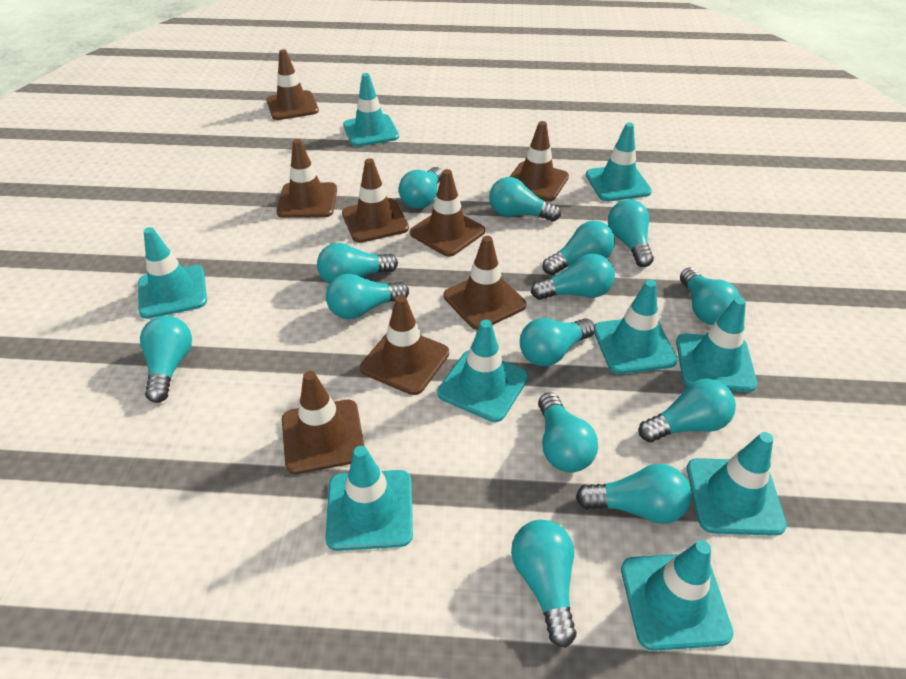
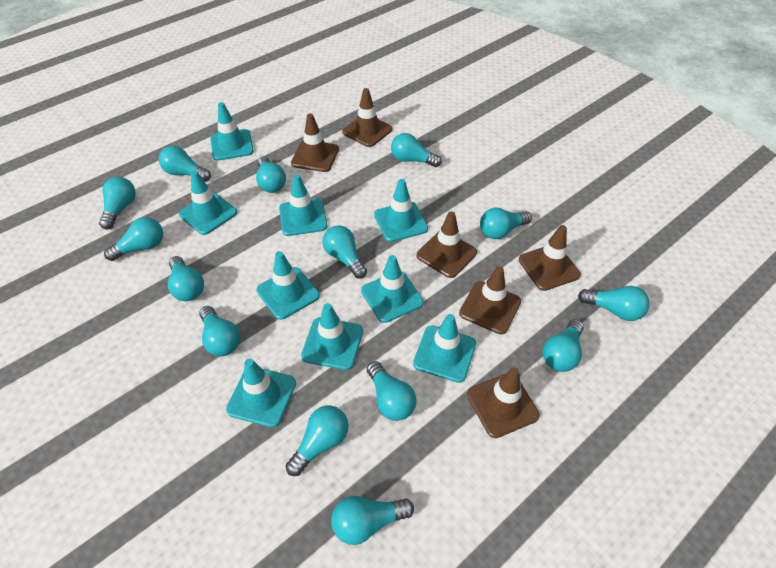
brown traffic cone: [266,49,319,120] [276,139,337,218] [282,371,365,474] [342,158,409,243] [360,295,449,395] [410,169,485,257] [444,236,526,330] [510,121,569,202] = 8 -> [291,113,339,172] [342,88,392,147] [416,212,477,278] [459,266,521,334] [467,367,540,438] [519,225,581,291] = 6

